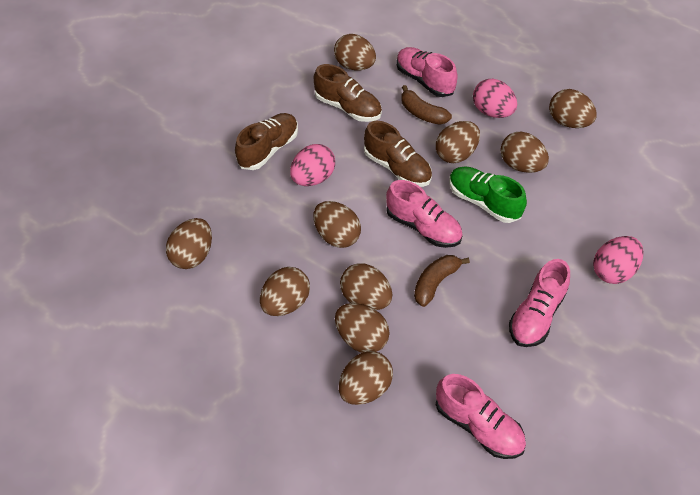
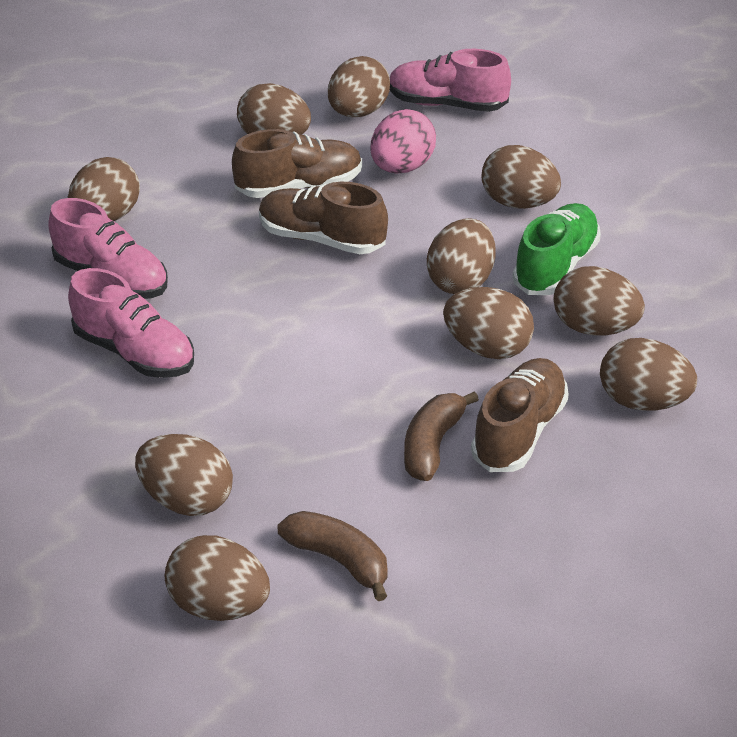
pink egg: [290,144,335,186] [473,79,517,118] [593,236,643,284] = 3 -> [370,109,436,174] = 1
pink shoe: [386,180,463,248] [396,47,458,97] [436,374,526,459] [509,259,570,347] = 4 -> [48,198,168,299] [68,268,194,378] [390,49,511,112] = 3

